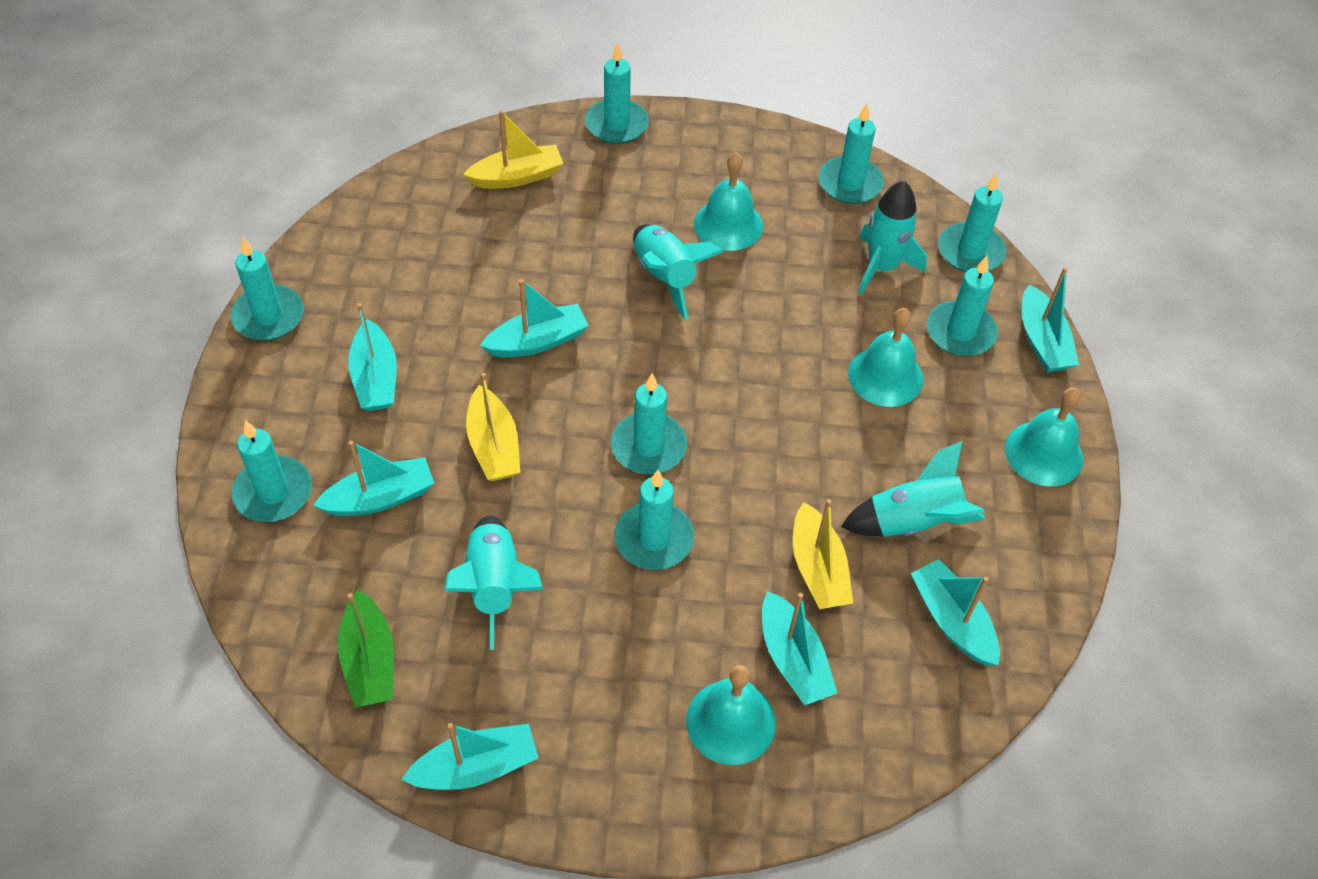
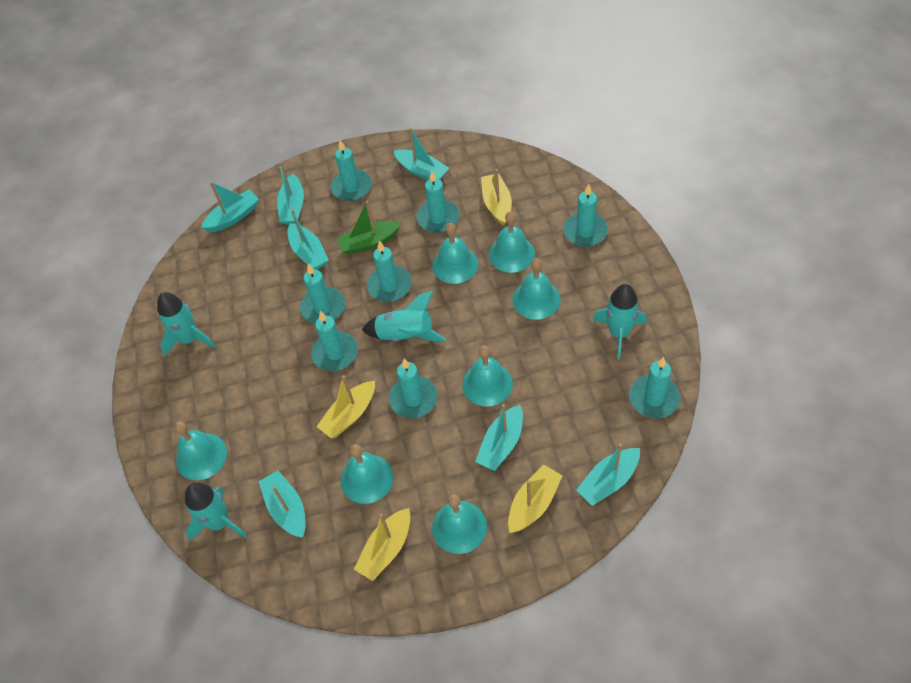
turquoise bell: [686,665,776,765] [694,152,763,251] [848,308,923,407] [1005,387,1083,487] = 4 -> [174,421,227,480] [341,444,393,504] [432,223,478,284] [432,494,487,554] [462,346,513,407] [489,211,535,273] [513,258,561,320] = 7
yellow boat: [463,110,564,189] [466,373,520,481] [793,499,853,609] = 3 -> [316,375,375,438] [354,508,411,581] [481,169,512,226] [508,464,563,533] = 4

